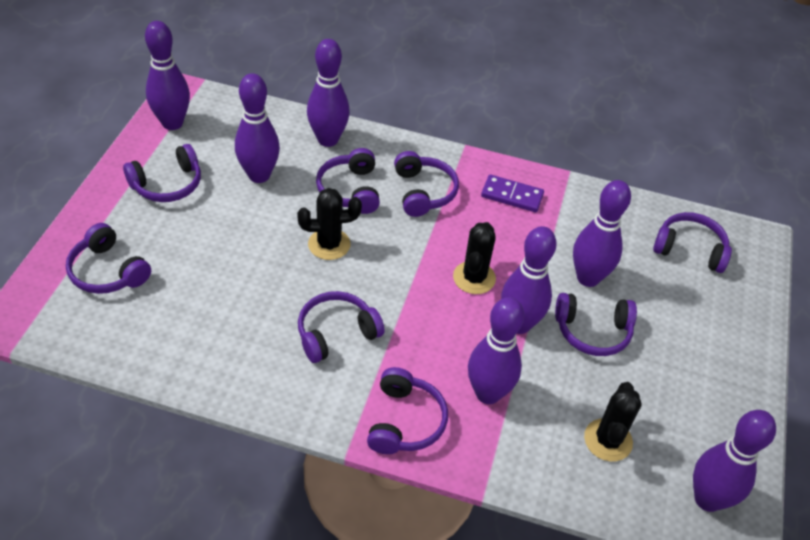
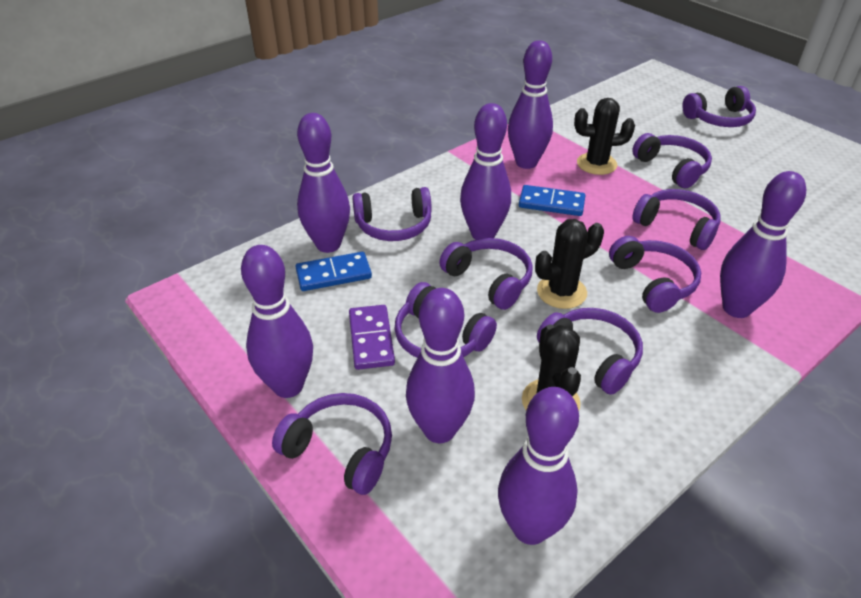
blue domino: none = 0 -> [295,252,372,291] [519,185,585,216] = 2
purple headphones: [66,223,151,294] [123,144,201,202] [298,291,385,363] [316,148,380,214] [367,367,448,454] [394,151,459,217] [555,293,637,356] [653,212,732,273] = 8 -> [272,393,392,495] [352,187,432,241] [394,282,497,358] [439,238,533,310] [537,308,643,395] [609,236,701,313] [632,133,712,188] [632,189,721,250] [682,86,756,127] = 9

